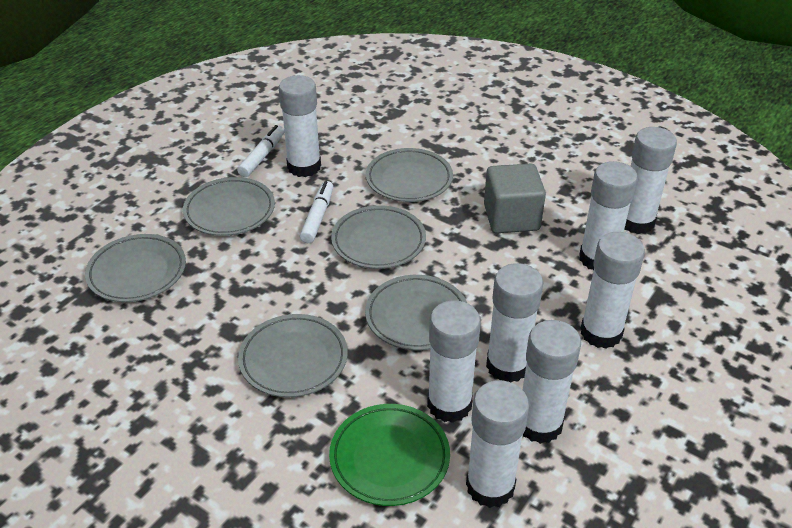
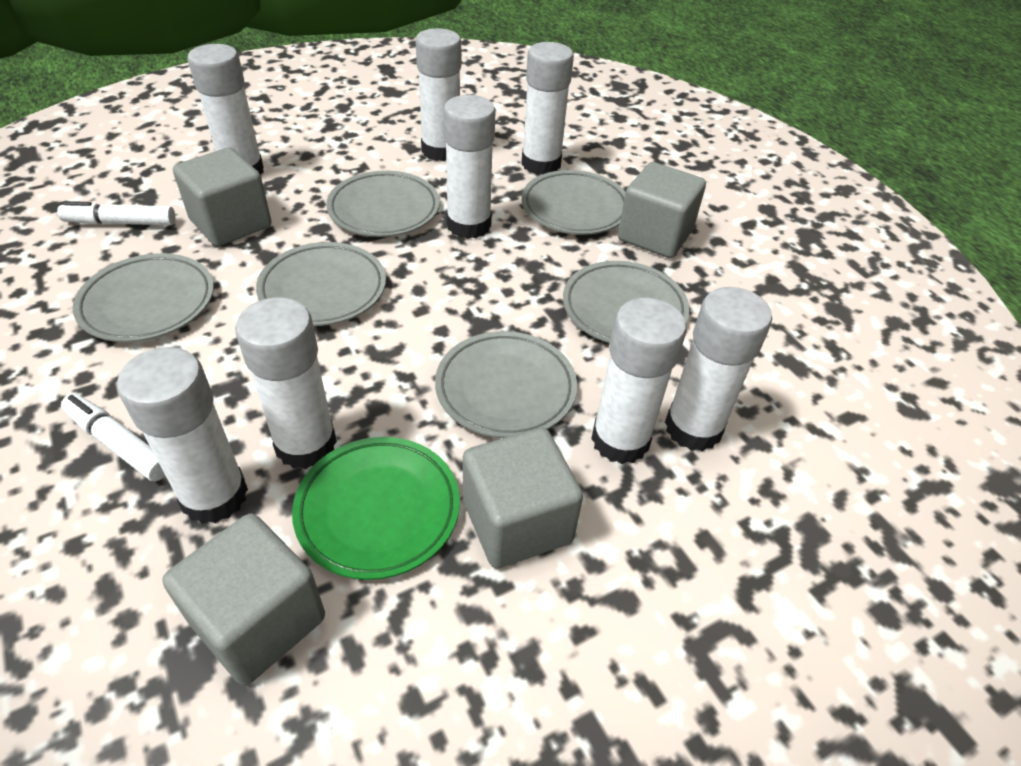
grey cube: [484,164,546,233] = 1 -> [163,513,325,685] [173,148,271,246] [463,428,583,568] [618,162,706,258] = 4

